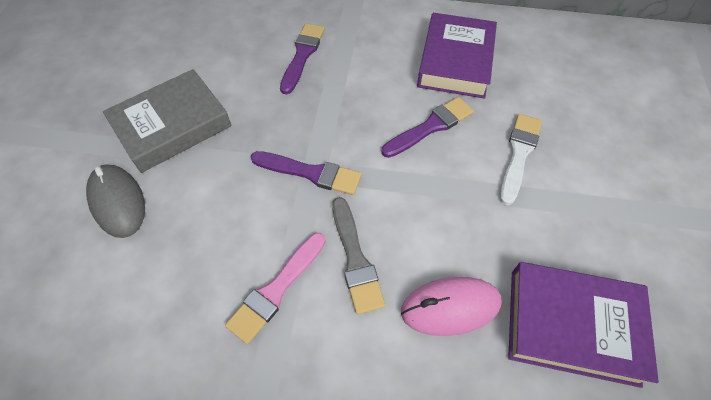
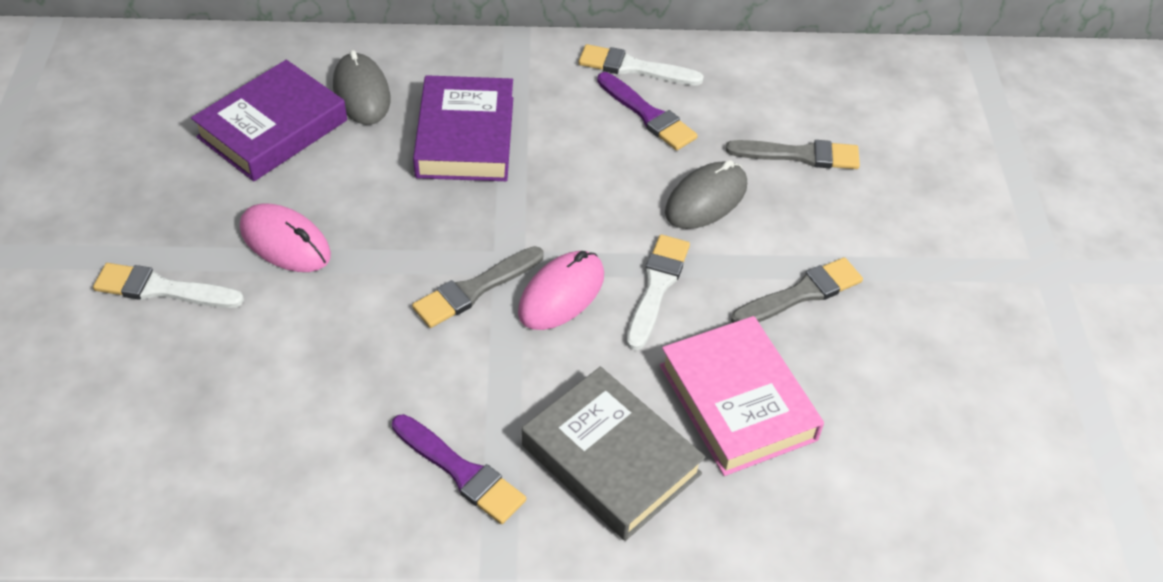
grey brush: [332,197,385,314] = 1 -> [412,246,544,328] [726,140,860,169] [731,257,863,323] = 3
grey mouse: [86,164,145,238] = 1 -> [333,50,390,125] [665,160,747,229] = 2
pink book: none = 0 -> [660,316,824,476] = 1
pink brush: [225,233,326,344] = 1 -> none = 0
pink mouse: [401,277,502,336] = 1 -> [240,204,331,272] [518,251,604,330] = 2
purple brush: [251,151,362,195] [280,23,325,95] [381,97,474,158] = 3 -> [392,414,526,524] [597,72,698,150] = 2
white brush: [500,114,542,206] = 1 -> [93,263,244,308] [578,44,704,86] [626,234,690,350] = 3

